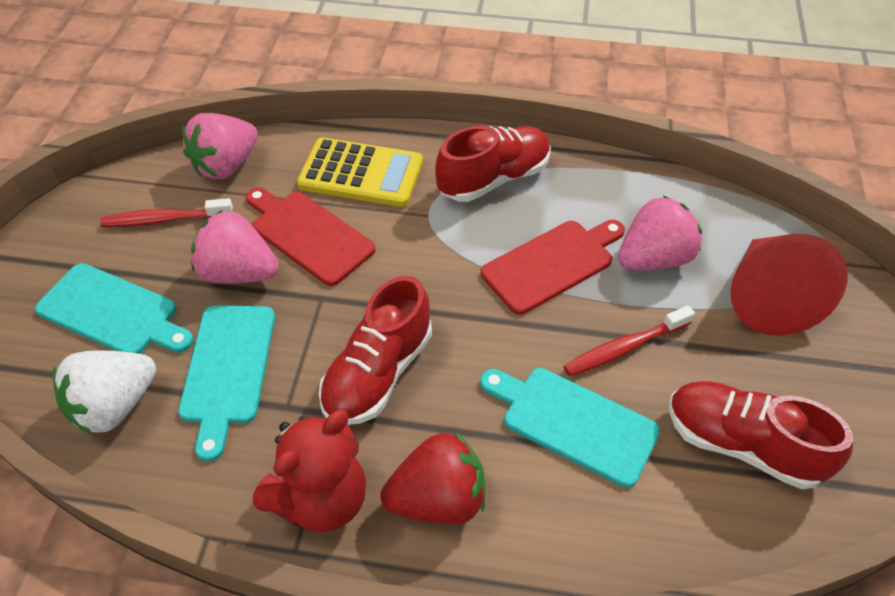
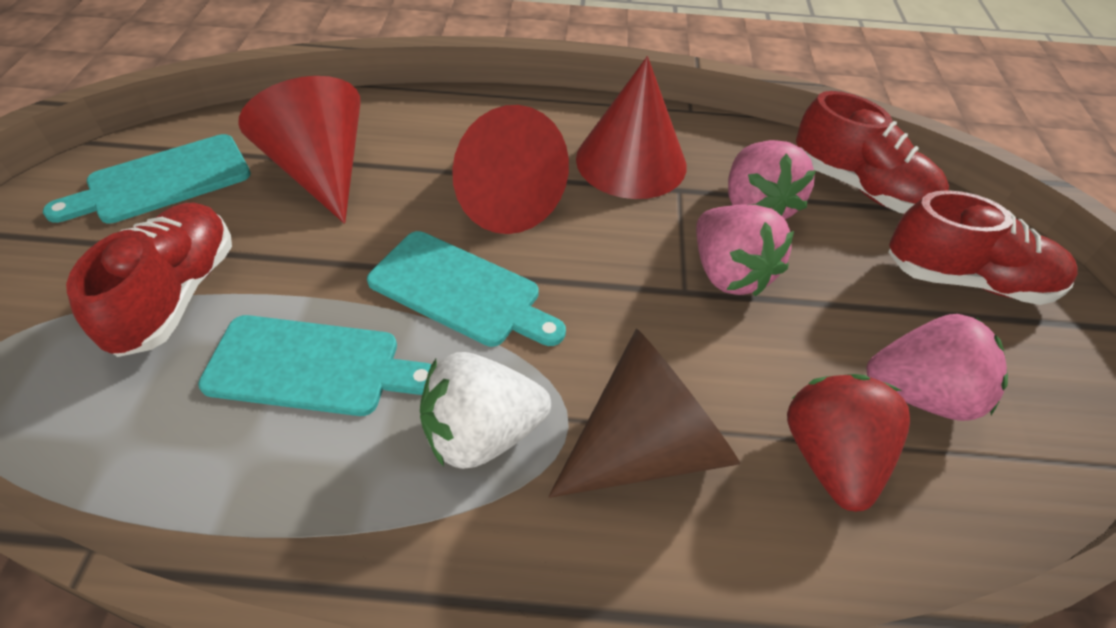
brown cone: none = 0 -> [548,328,740,498] = 1
red cone: [730,234,848,336] = 1 -> [238,76,361,224] [452,105,569,234] [576,56,686,199] = 3
red cutting board: [246,187,376,286] [481,220,625,315] = 2 -> none = 0
red teddy bear: [253,410,366,533] = 1 -> none = 0
red toothbrush: [100,198,233,227] [564,306,695,376] = 2 -> none = 0
yellow calculator: [297,137,423,207] = 1 -> none = 0

